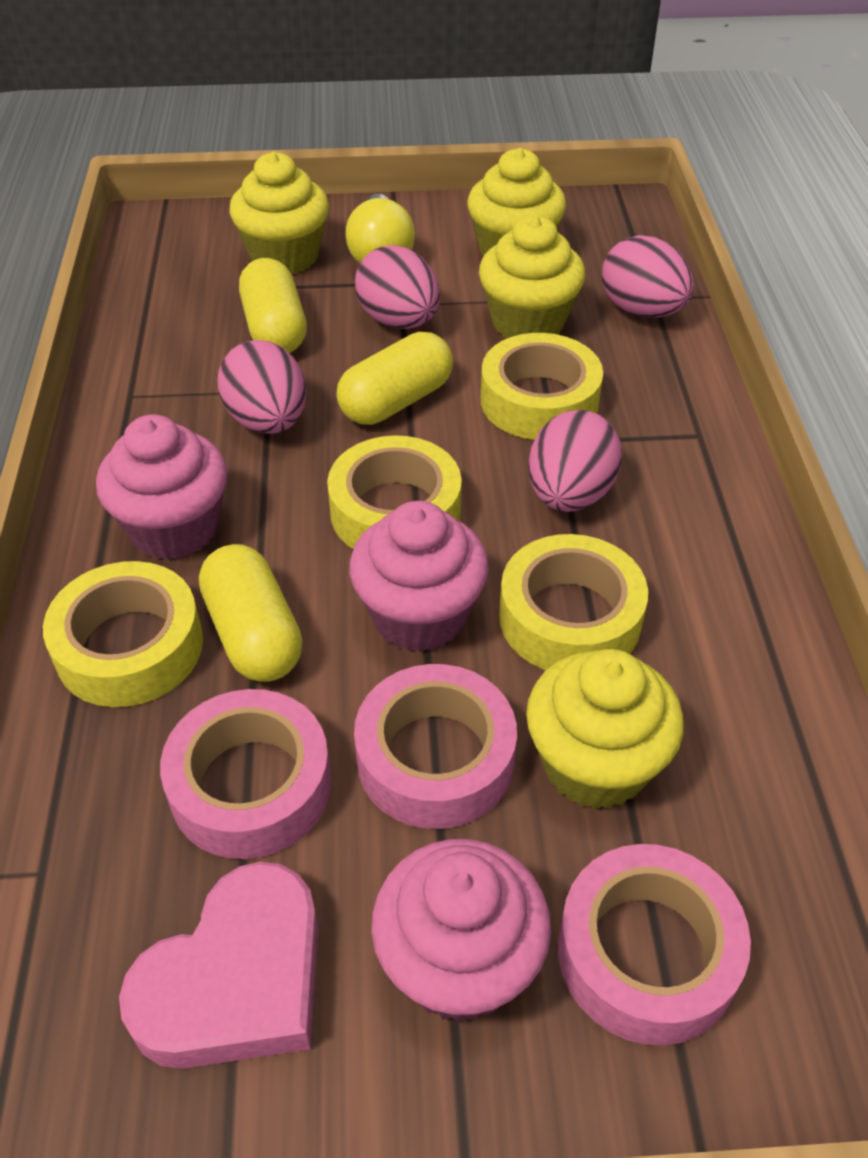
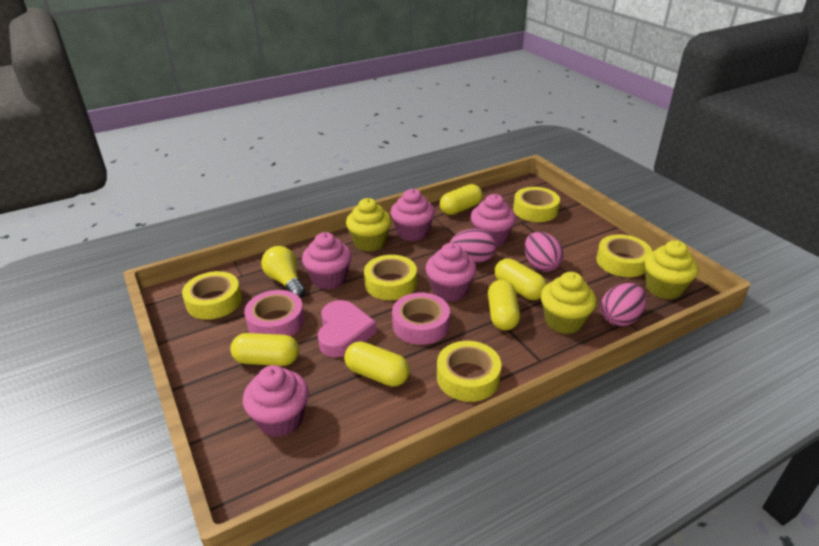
pink cupcake: [96,414,227,560] [349,501,489,652] [371,839,551,1022] = 3 -> [243,365,309,437] [302,232,352,290] [390,189,435,241] [425,243,477,302] [471,194,516,247] = 5
pink egg: [218,340,306,434] [355,245,440,329] [528,410,622,512] [602,235,694,317] = 4 -> [450,229,496,263] [524,232,564,272] [600,283,647,326] = 3
pink tape: [160,689,331,859] [354,664,517,829] [558,844,751,1046] = 3 -> [244,290,305,336] [392,293,450,345] = 2
yellow capsule: [199,544,303,682] [239,258,307,353] [336,332,453,425] = 3 -> [230,333,299,366] [344,341,410,387] [440,184,483,215] [488,280,520,331] [495,259,547,300] = 5
yellow cupcake: [229,152,329,274] [467,148,566,257] [479,215,585,338] [526,649,684,809] = 4 -> [346,198,391,252] [541,272,597,334] [644,240,698,300] = 3
yellow tape: [43,561,203,707] [327,435,462,549] [481,333,603,440] [499,534,648,670] = 4 -> [182,271,242,320] [364,255,417,300] [437,341,501,402] [513,187,560,222] [596,234,652,277] = 5

